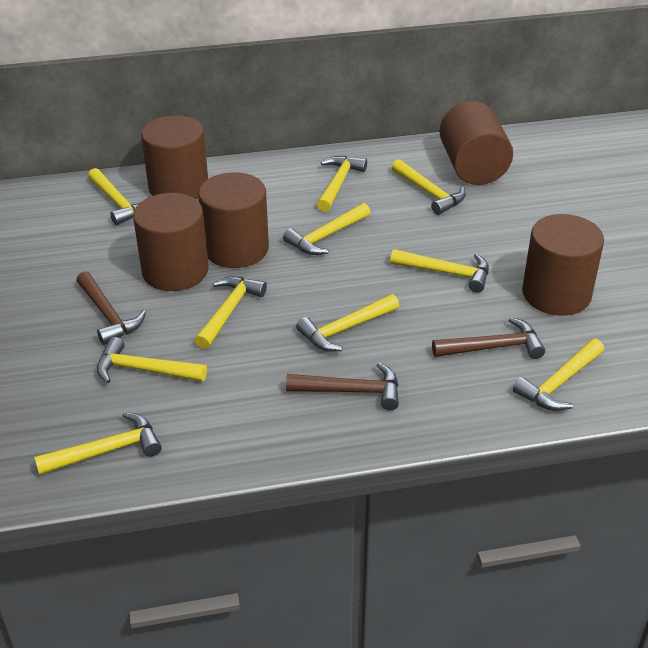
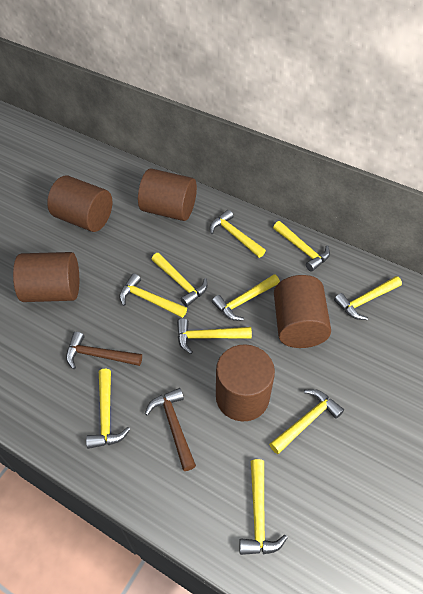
brown hammer: [76,271,146,345] [286,363,399,410] [432,317,545,359] = 3 -> [66,332,142,369] [145,388,196,471] = 2

